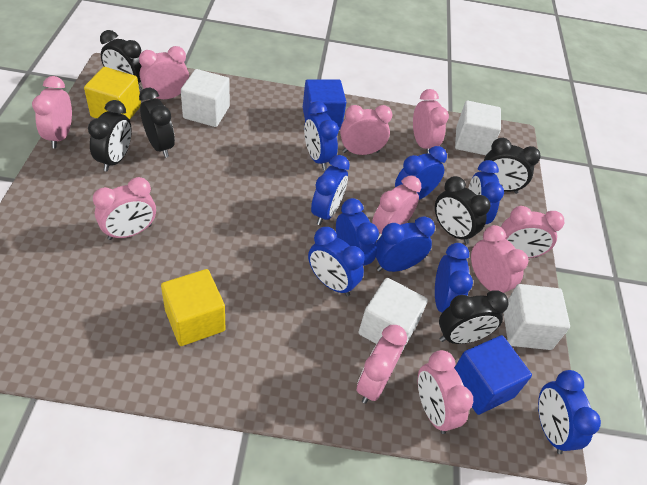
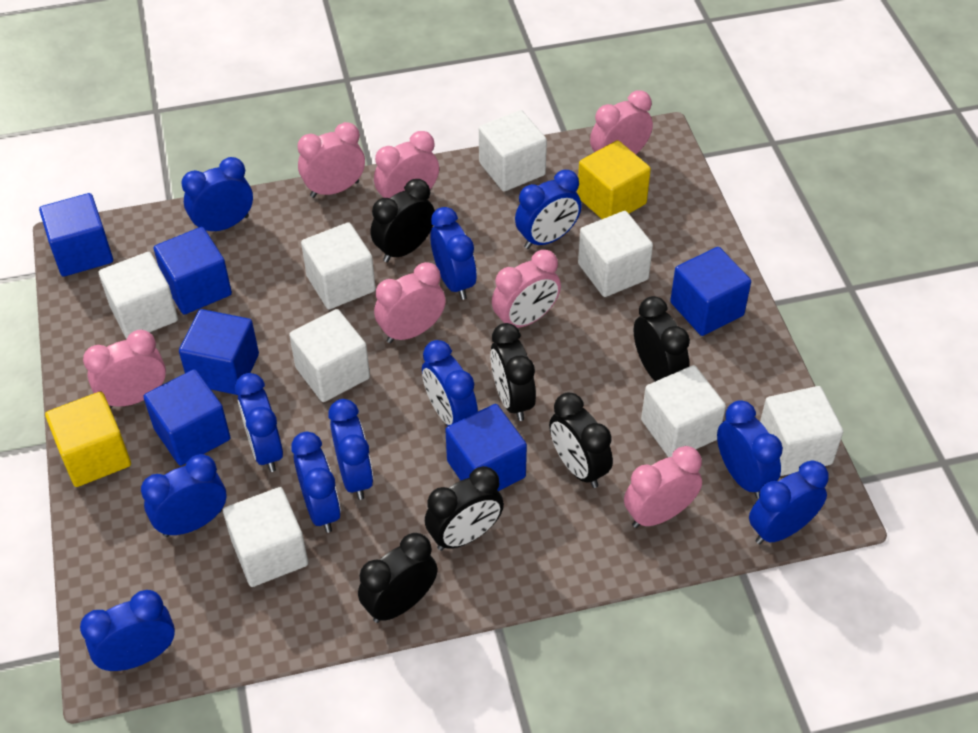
blue clock: [304,101,339,170] [308,227,365,296] [311,155,350,225] [336,198,379,266] [376,216,435,272] [395,146,447,200] [435,243,473,313] [468,160,504,224] [538,370,601,454] = 9 -> [80,590,175,671] [141,454,226,537] [181,157,253,231] [235,373,283,472] [291,432,341,533] [328,399,373,500] [422,340,478,426] [430,207,476,300] [515,170,582,249] [717,400,783,499] [749,460,829,544] = 11
blue cube: [303,79,346,130] [455,335,532,415] = 2 -> [39,193,113,277] [144,369,231,466] [154,227,232,315] [179,309,259,395] [445,404,527,491] [670,247,751,336] = 6
pink clock: [32,76,72,148] [93,177,156,240] [139,46,189,100] [340,105,392,155] [357,325,407,404] [372,176,421,240] [413,89,449,154] [418,350,473,434] [471,225,528,293] [501,206,564,258] = 10 -> [83,330,166,409] [298,122,365,198] [374,131,439,198] [374,262,446,343] [492,250,561,328] [590,91,653,154] [624,446,702,528] = 7
white cube: [181,69,230,127] [359,278,428,349] [455,101,501,155] [503,284,570,350] = 4 -> [99,252,178,339] [223,487,308,587] [289,309,370,402] [301,222,376,309] [479,110,547,192] [578,211,653,297] [641,365,726,457] [760,386,843,476] = 8

